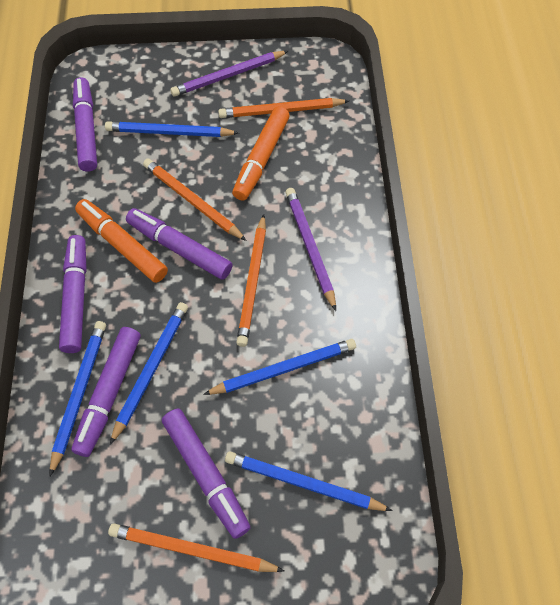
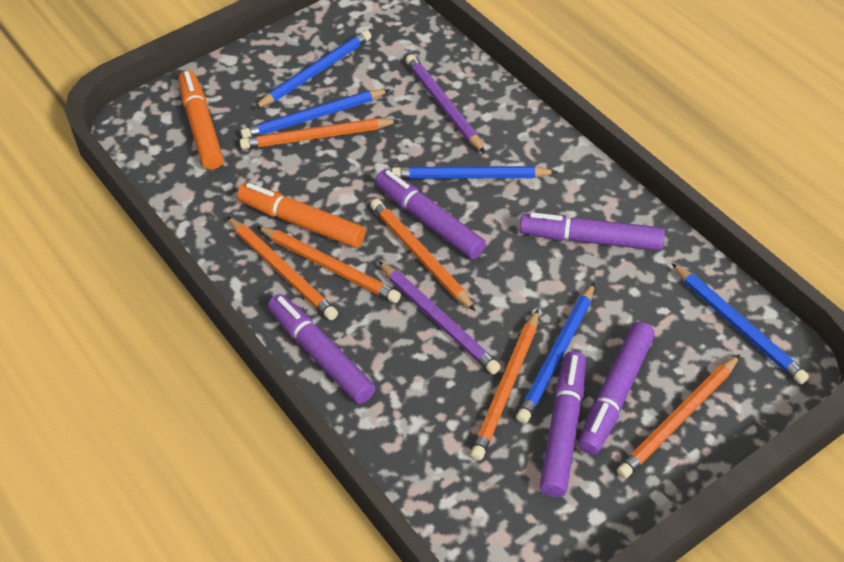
orange pencil: [108,523,284,572] [143,159,247,241] [218,98,349,118] [236,214,266,347] = 4 -> [227,216,338,320] [240,118,399,149] [257,226,401,303] [370,199,475,311] [470,309,539,460] [617,354,740,479] = 6

